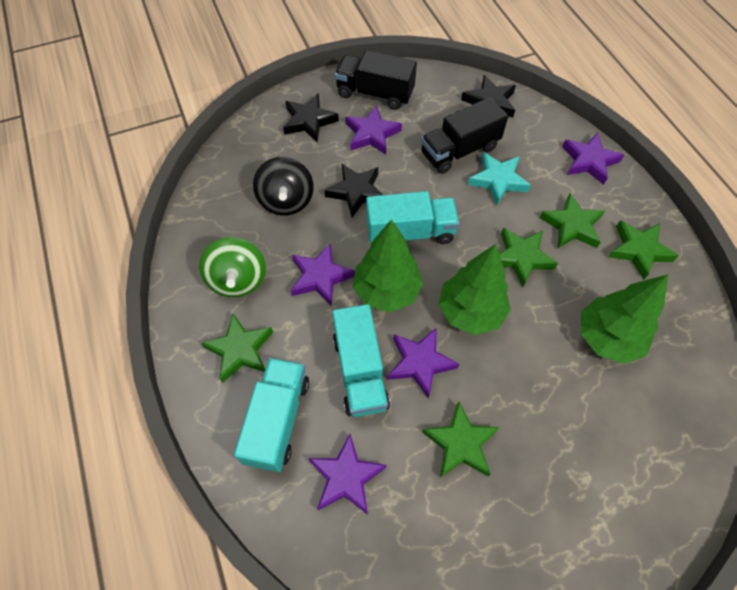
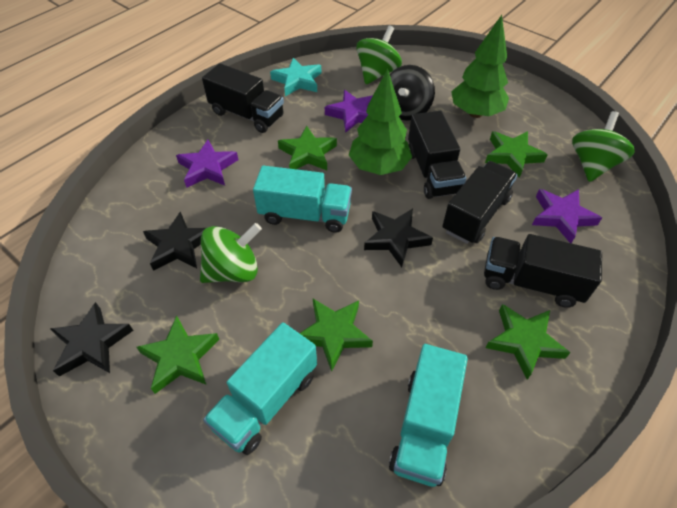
black truck: [335,50,417,110] [421,97,508,174] = 2 -> [202,63,284,133] [408,111,466,199] [442,161,518,244] [484,234,602,308] = 4
green spinning top: [199,237,266,297] = 1 -> [200,223,262,283] [356,25,402,85] [572,111,635,182] = 3
green tree: [353,219,423,313] [438,244,511,335] [581,274,668,364] = 3 -> [349,69,412,175] [451,15,509,118] = 2
purple star: [291,243,355,306] [308,434,387,515] [345,105,402,155] [388,328,459,398] [562,133,624,185] = 5 -> [176,140,238,188] [325,90,373,133] [532,189,602,243] = 3

